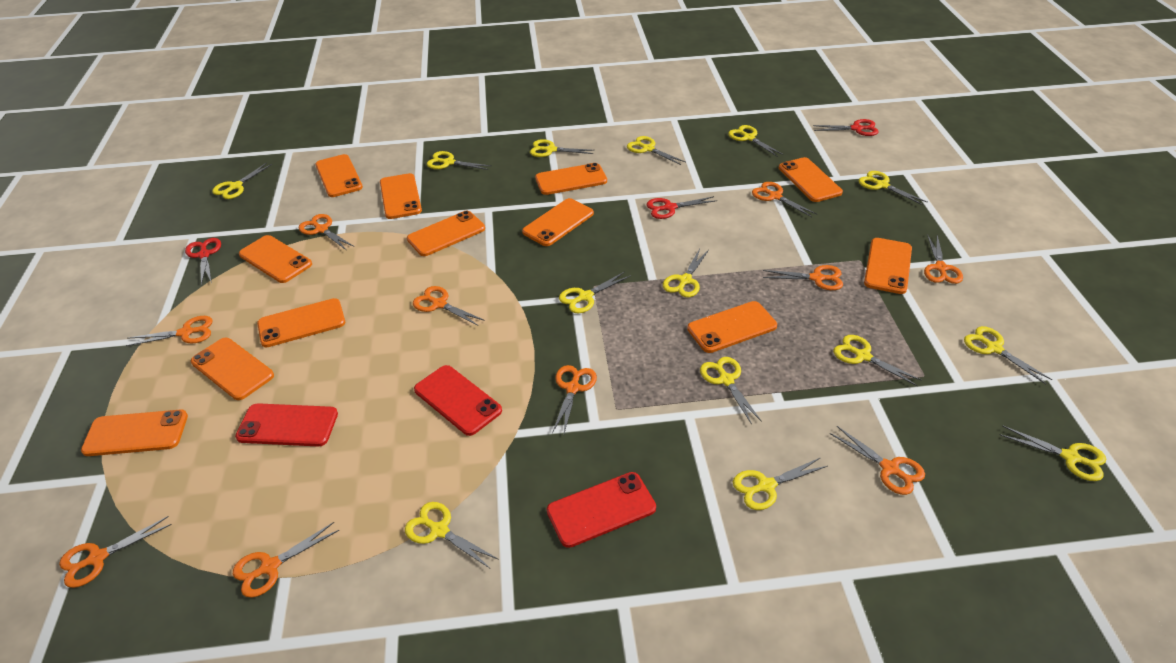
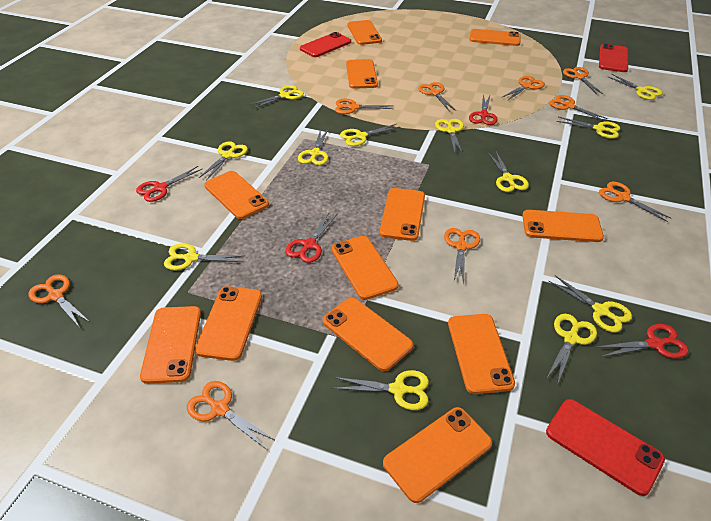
orange scissors: [59,516,172,588] [126,316,213,346] [233,522,339,598] [299,214,354,250] [413,286,485,326] [552,365,597,433] [752,182,817,217] [763,265,843,290] [830,426,925,495] [924,234,963,284] = 10 -> [28,274,90,328] [187,381,275,450] [335,99,394,114] [418,82,456,112] [444,228,480,284] [503,76,545,101] [549,95,608,121] [563,67,603,94] [599,182,672,222] = 9
red scissors: [185,238,221,285] [647,196,717,219] [813,119,879,136] = 3 -> [136,166,202,202] [285,213,337,263] [469,94,498,125] [597,324,689,359] = 4
yellow scissors: [212,162,272,199] [405,502,499,568] [427,151,491,170] [530,139,595,157] [559,271,631,313] [627,136,685,165] [663,249,709,297] [700,357,762,425] [728,125,784,157] [733,457,827,510] [833,335,922,386] [859,171,927,205] [964,326,1052,384] [999,425,1106,481] = 14 -> [164,243,245,270] [199,142,248,181] [250,85,304,109] [298,129,328,165] [332,370,429,410] [340,124,400,146] [435,119,464,154] [488,152,529,192] [546,314,597,385] [549,275,632,333] [556,117,620,139] [607,74,663,100] = 12

